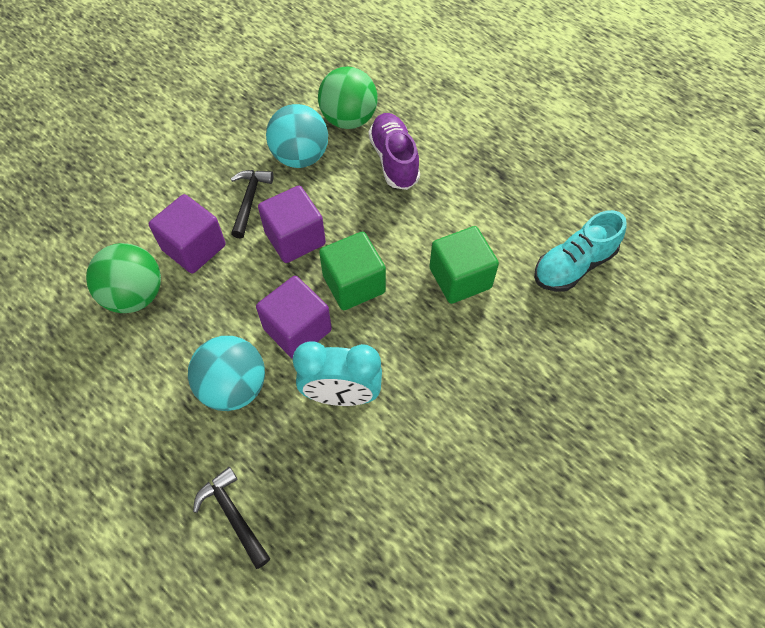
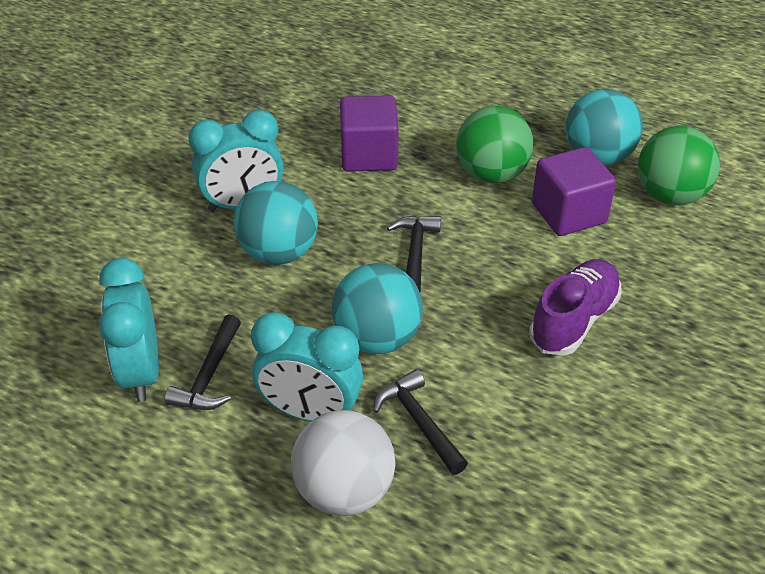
black hammer: [193,467,271,569] [231,170,274,239] = 2 -> [164,314,241,410] [373,369,468,475] [387,215,441,292] = 3
green cube: [319,232,386,310] [429,226,499,304] = 2 -> none = 0
purple cube: [148,194,226,274] [256,276,332,359] [258,186,326,263] = 3 -> [340,95,398,172] [532,147,616,236] = 2
turquoise ball: [188,336,265,411] [266,104,328,168] = 2 -> [234,181,318,265] [332,263,423,354] [565,89,643,165] = 3
turquoise clock: [293,341,382,406] = 1 -> [99,258,159,402] [188,110,284,212] [251,312,363,422] = 3
turquoise shoe: [534,210,627,292] = 1 -> none = 0
white ball: none = 0 -> [291,410,396,516] = 1

